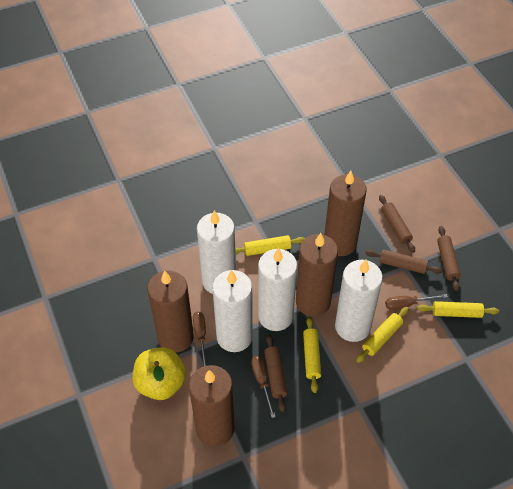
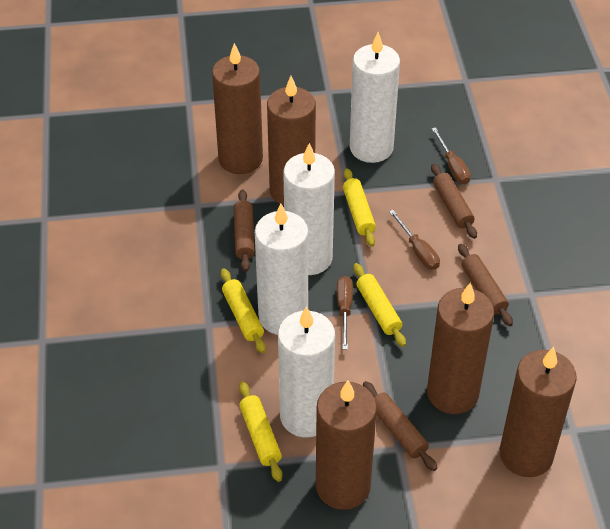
brown candle: [147,270,194,353] [189,365,235,447] [296,233,338,317] [324,171,367,256] = 4 -> [212,43,263,174] [267,76,316,206] [316,380,377,510] [427,283,494,414] [500,347,577,477] = 5
yellow apple: [132,347,186,400] = 1 -> none = 0

